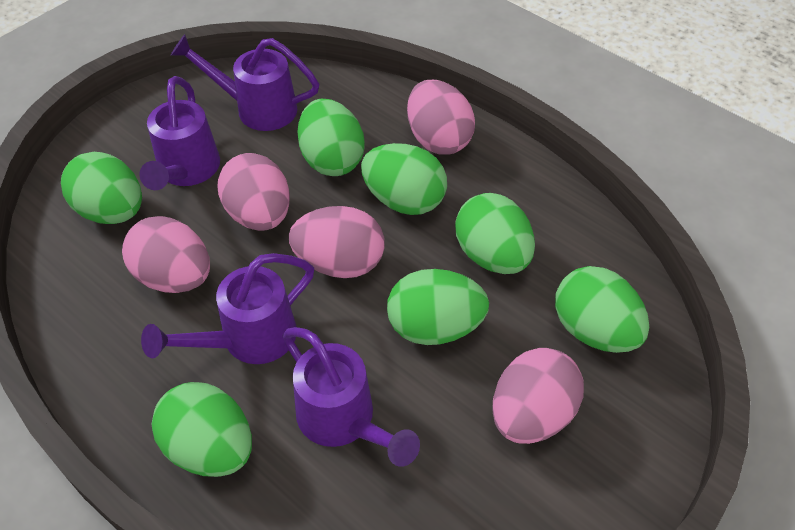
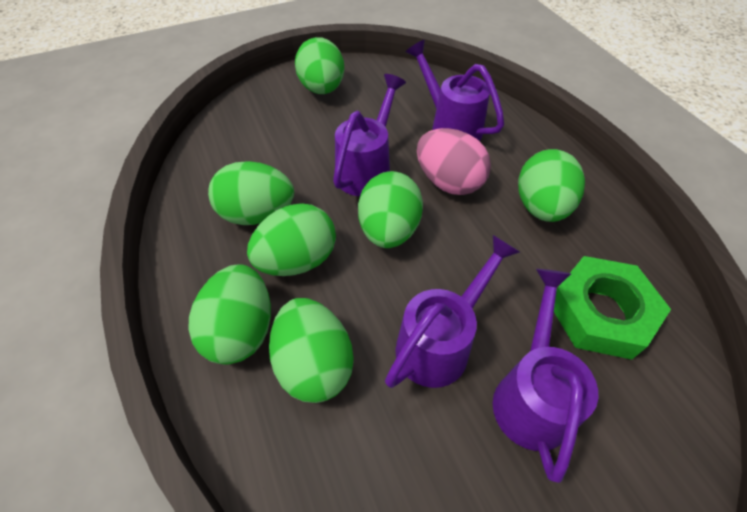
green nut: none = 0 -> [554,256,671,360] = 1
pink egg: [122,216,210,293] [217,153,290,231] [289,206,385,278] [407,80,475,155] [492,348,584,444] = 5 -> [417,128,491,195] = 1

